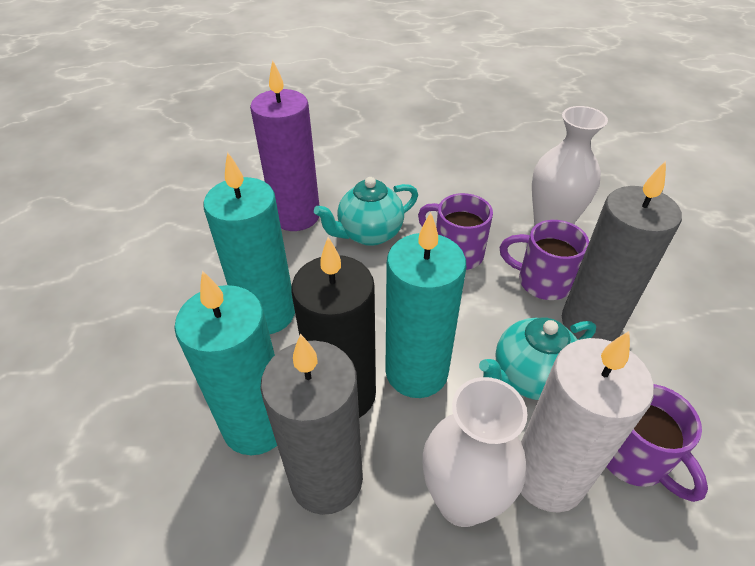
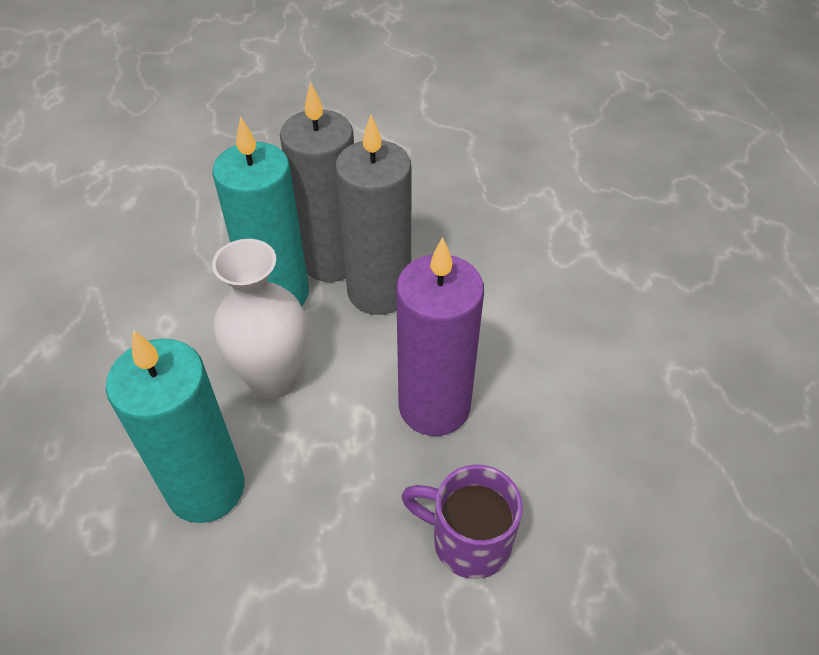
black candle: [291,237,376,418] = 1 -> none = 0
purple mug: [418,193,493,270] [500,220,589,300] [606,384,708,502] = 3 -> [401,465,523,579] = 1
turquoise candle: [174,270,277,455] [203,152,295,334] [385,212,466,398] = 3 -> [106,330,245,523] [213,116,309,306] = 2
turquoise teapot: [314,177,418,246] [479,318,596,400] = 2 -> none = 0
white candle: [521,331,654,513] = 1 -> none = 0
white vase: [423,377,527,527] [532,106,608,226] = 2 -> [212,239,307,399] = 1

